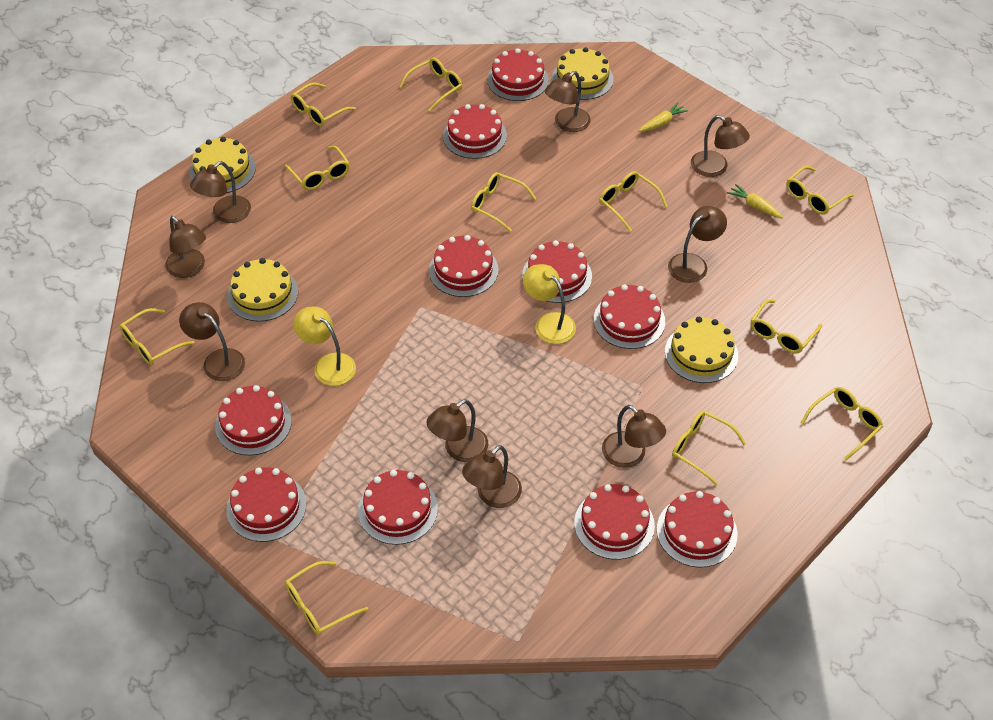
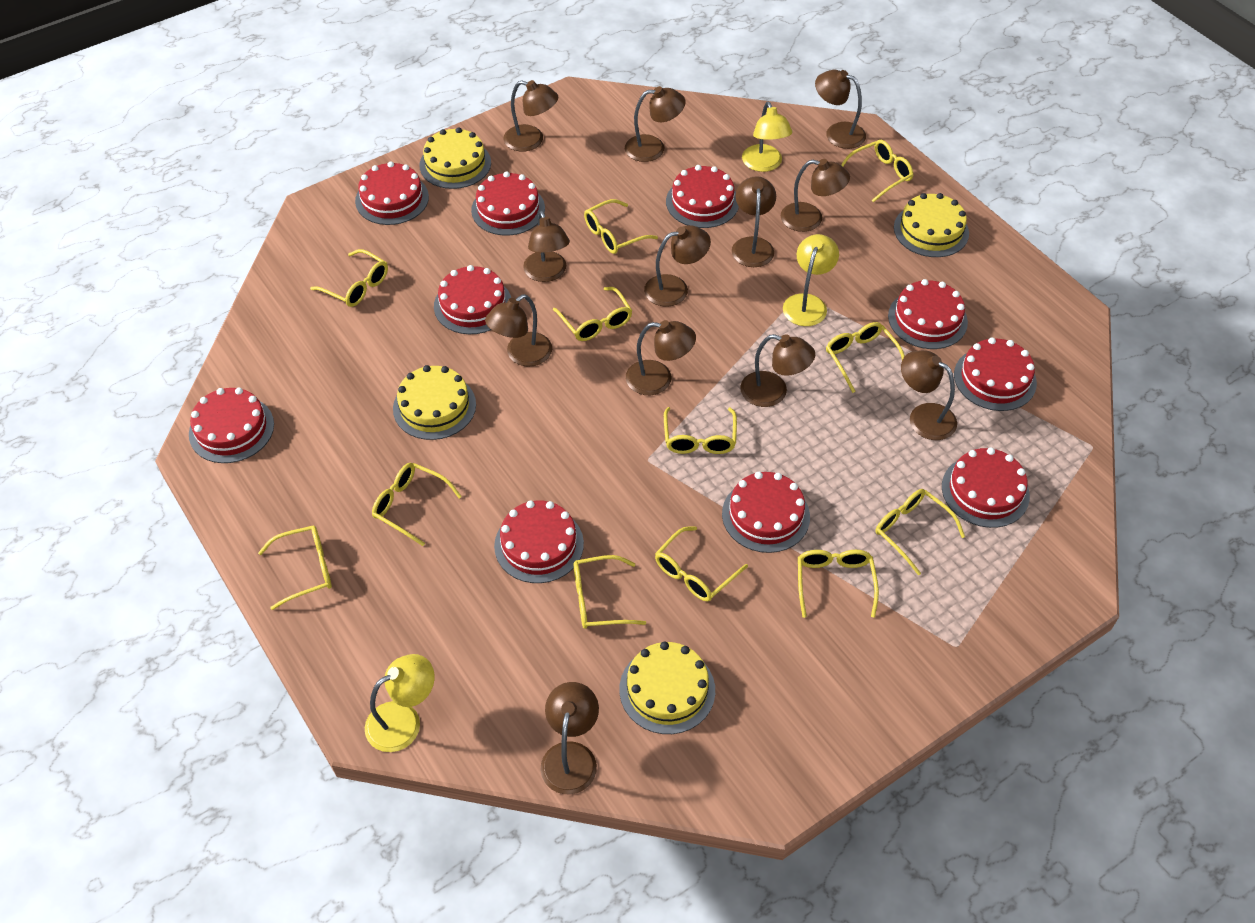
brown lamp: [165,216,206,278] [179,302,245,381] [190,161,251,223] [426,399,488,462] [462,445,522,508] [545,71,591,132] [602,405,666,468] [668,206,727,283] [691,115,750,177] = 9 -> [485,294,552,367] [504,80,558,152] [523,210,570,282] [540,682,599,794] [625,86,686,162] [626,320,696,395] [644,225,711,307] [732,176,776,267] [740,334,815,407] [781,159,850,232] [815,70,866,149] [901,350,957,440] = 12
yellow carrot: [639,103,688,132] [727,184,784,218] = 2 -> none = 0
yellow glasses: [119,308,195,365] [284,146,350,190] [285,561,368,635] [291,82,356,127] [399,57,462,112] [471,172,536,232] [599,171,668,231] [672,411,746,486] [751,299,822,353] [786,166,854,215] [801,387,883,461] = 11 -> [258,526,332,610] [310,249,388,307] [372,463,462,546] [553,287,632,341] [574,555,646,629] [584,199,658,254] [655,526,748,602] [664,407,737,454] [798,550,879,618] [826,322,905,393] [841,140,913,202] [875,489,965,575] = 12
yellow lamp: [294,306,356,386] [523,264,576,344] = 2 -> [365,654,434,752] [742,101,792,172] [783,234,839,326] = 3

